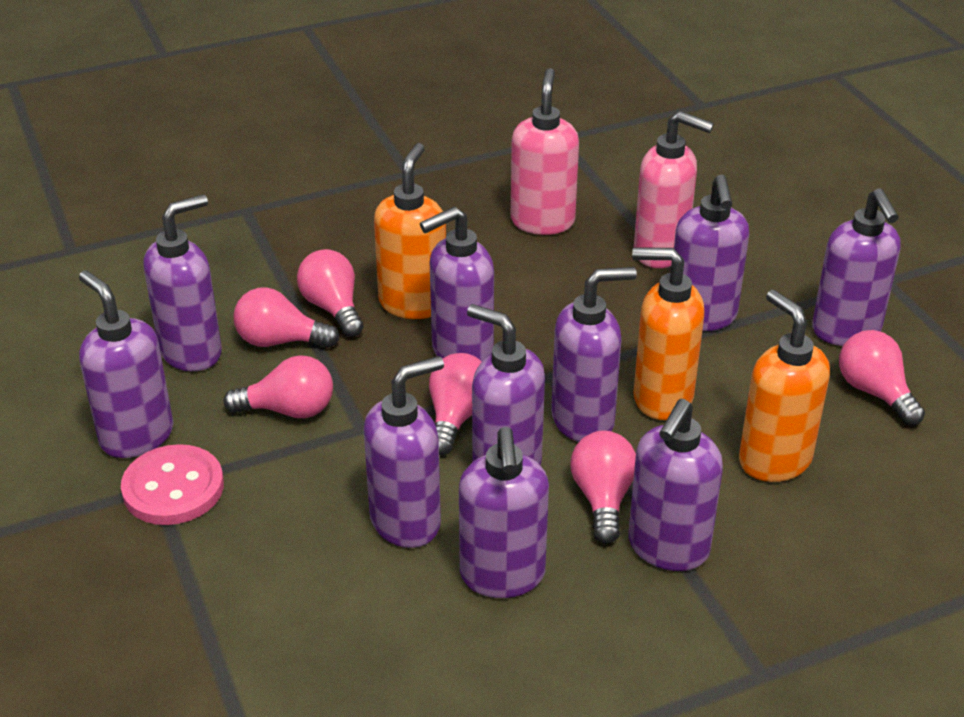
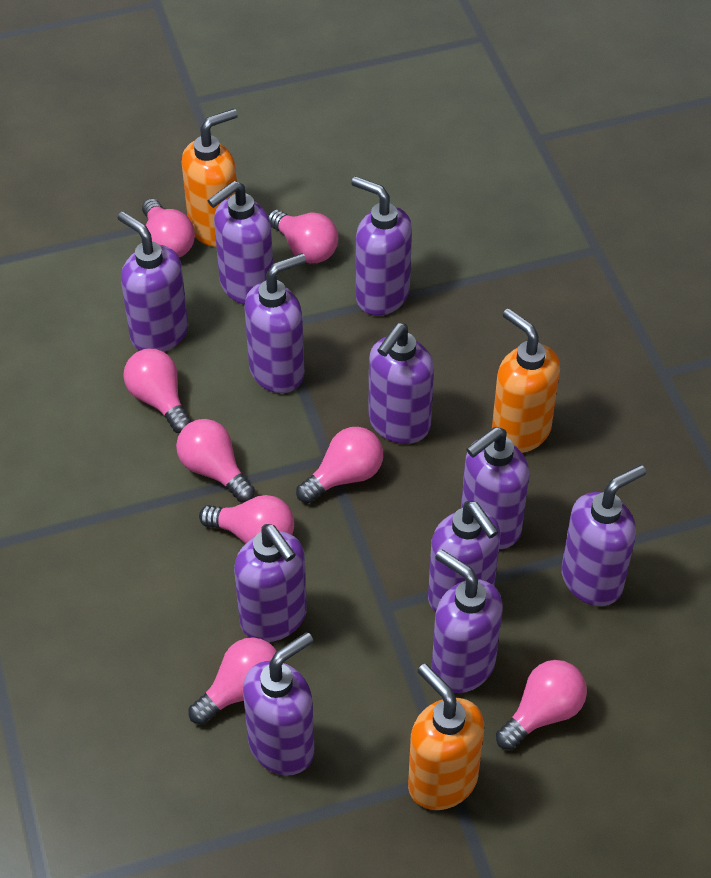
pink button: [121,444,224,525] = 1 -> none = 0
pink light bulb: [223,355,333,418] [233,287,339,348] [297,249,364,337] [429,353,482,455] [570,431,636,544] [839,330,925,425] = 6 -> [123,349,191,433] [142,199,195,258] [176,419,255,502] [189,637,277,725] [199,495,294,544] [268,210,338,263] [296,427,383,503] [496,660,587,750] = 8
pink soap dispenser: [511,68,579,235] [634,111,714,268] = 2 -> none = 0
purple soap dispenser: [79,270,173,458] [143,194,222,371] [364,356,444,548] [420,207,494,361] [459,427,549,598] [467,304,545,465] [551,267,637,442] [628,399,723,571] [674,174,749,331] [812,188,901,346] = 10 -> [117,211,188,352] [207,181,273,305] [234,524,307,642] [243,632,315,776] [244,253,306,393] [351,176,412,316] [368,323,434,444] [428,501,500,612] [432,549,503,693] [461,427,529,549] [561,465,646,606] = 11

